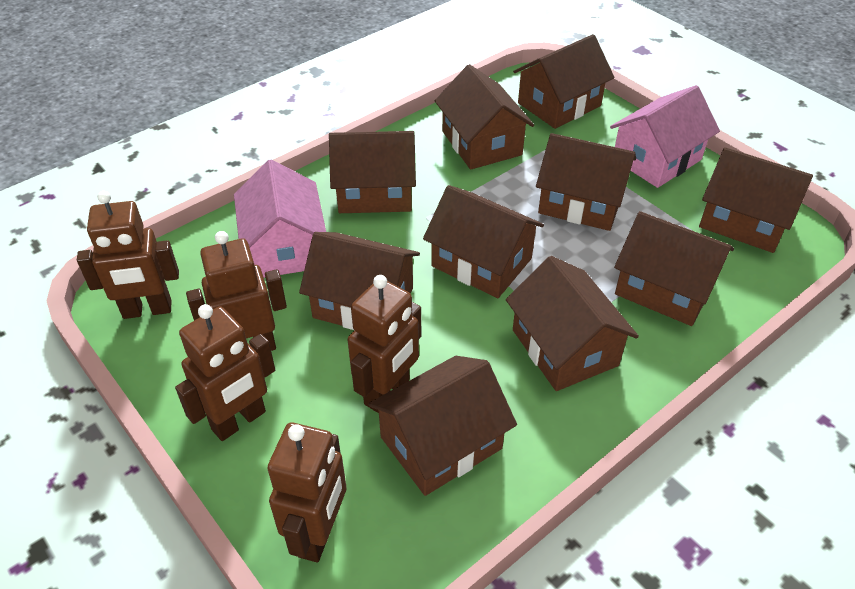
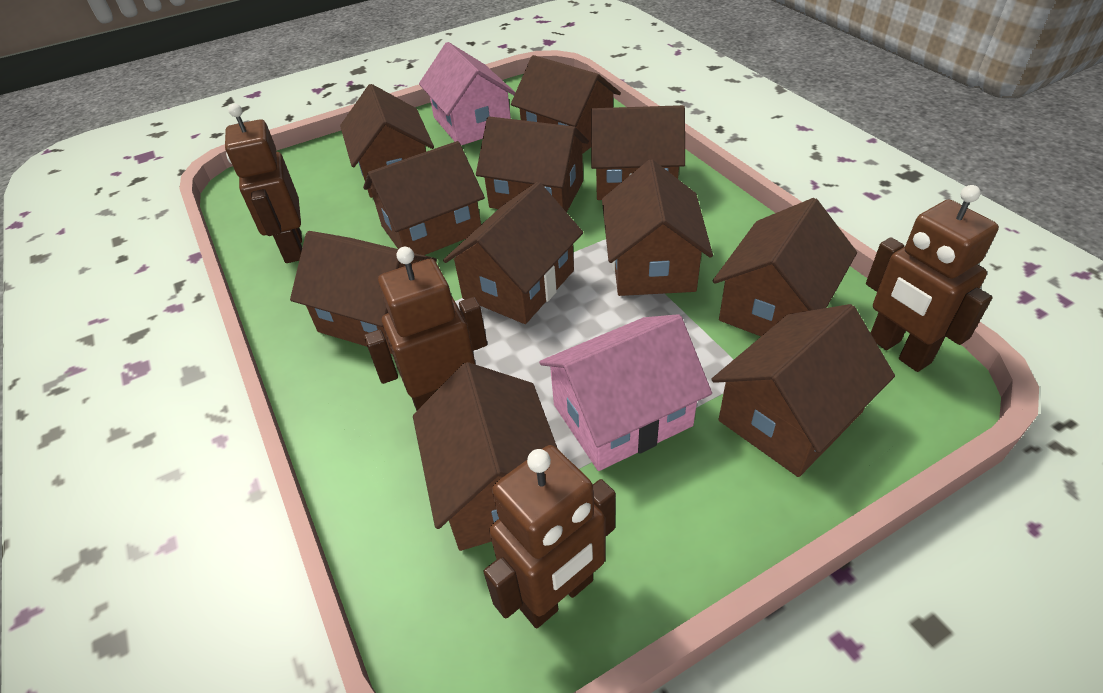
brown house: [299,232,420,330] [329,131,416,213] [368,356,517,496] [423,185,544,298] [435,64,534,170] [506,256,639,391] [513,34,615,129] [536,133,636,231] [614,211,734,326] [699,147,813,253] = 10 -> [290,231,437,354] [340,84,434,198] [363,141,485,255] [413,362,558,551] [443,182,583,324] [476,116,589,212] [511,55,621,154] [591,105,685,200] [602,160,713,296] [712,304,895,477] [713,198,857,336] = 11
brown robot: [77,191,179,319] [175,304,275,441] [186,231,287,351] [267,422,346,562] [348,275,421,413] = 5 -> [225,104,302,263] [364,247,487,411] [484,445,616,628] [866,185,999,372] = 4

